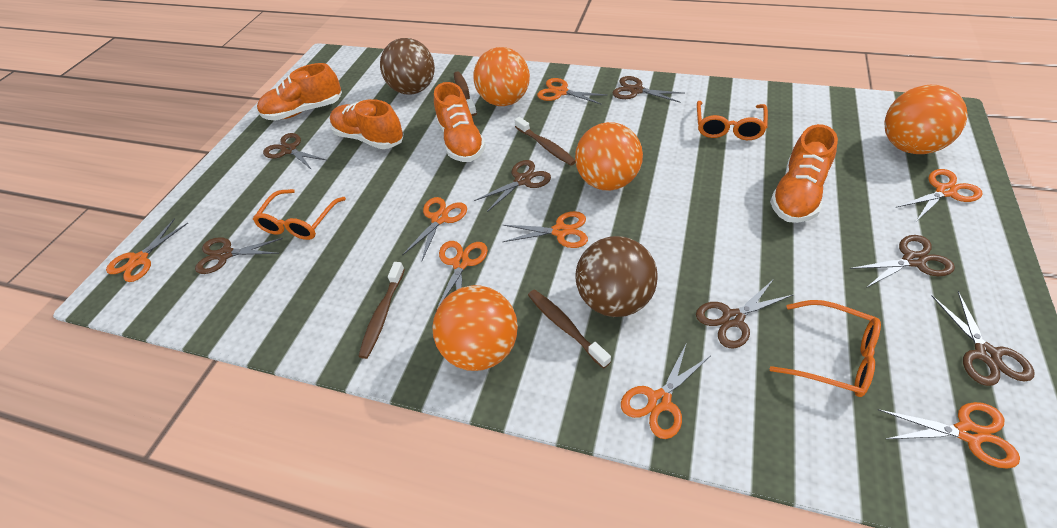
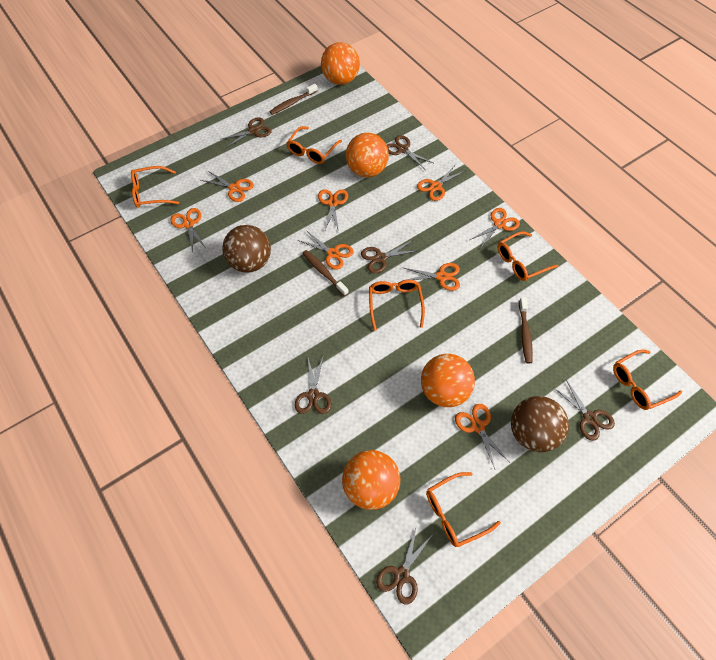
brown scissors: [195,237,283,274] [263,133,326,170] [474,160,551,212] [613,76,685,103] [696,279,794,348] [849,235,955,288] [931,291,1035,386] = 7 -> [220,117,272,148] [295,355,331,414] [361,240,417,273] [376,528,431,605] [387,135,433,169] [553,379,615,441] = 6
brown toothbrush: [358,262,405,359] [454,71,477,116] [515,117,576,166] [528,289,611,368] = 4 -> [269,84,318,115] [302,250,349,296] [519,297,533,364] = 3
orange glasses: [253,189,346,240] [697,101,768,140] [770,300,881,397] = 3 -> [131,166,179,208] [286,126,342,164] [369,280,425,331] [426,472,501,547] [498,231,559,281] [613,349,682,410] = 6
orange shoe: [257,63,342,121] [330,99,404,149] [434,82,486,162] [770,124,838,223] = 4 -> none = 0

